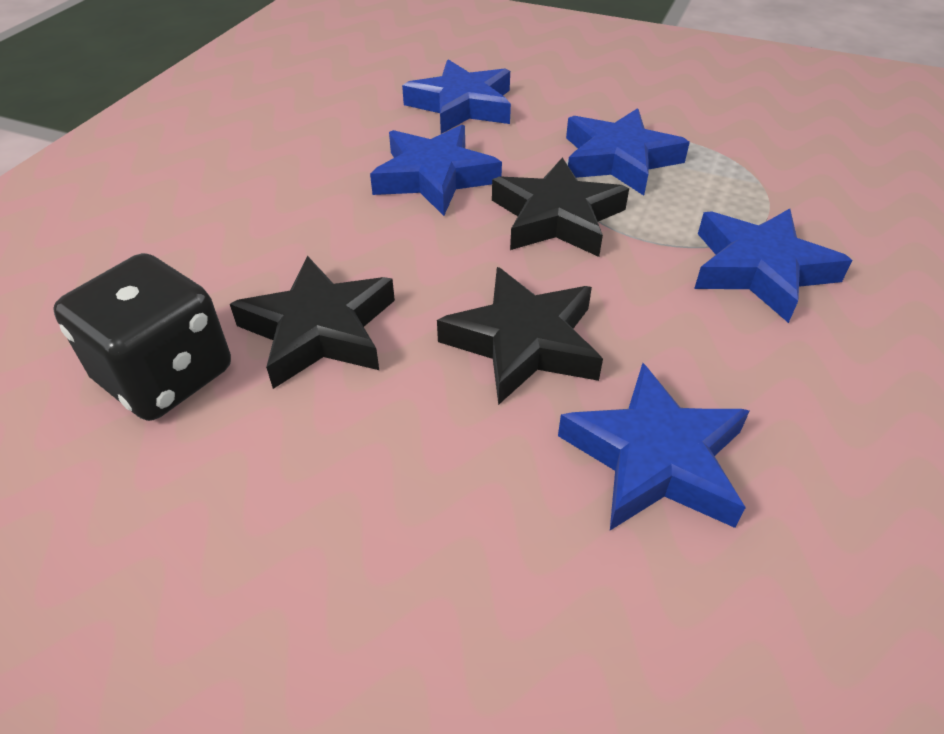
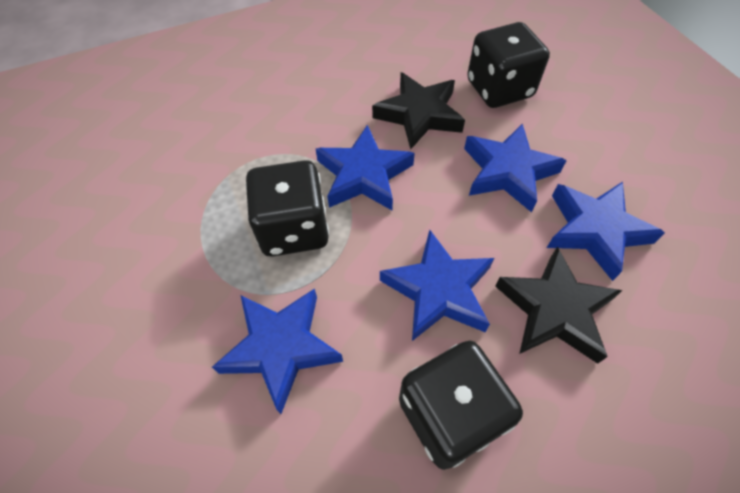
black dice: [53,253,231,421] = 1 -> [246,160,329,257] [399,340,523,470] [467,22,550,108] = 3
black star: [230,256,395,389] [437,267,603,405] [492,157,629,257] = 3 -> [372,72,465,149] [495,246,623,364] = 2

